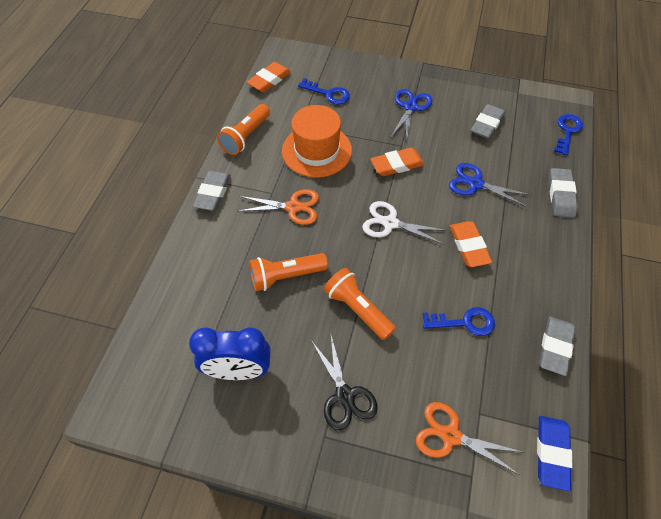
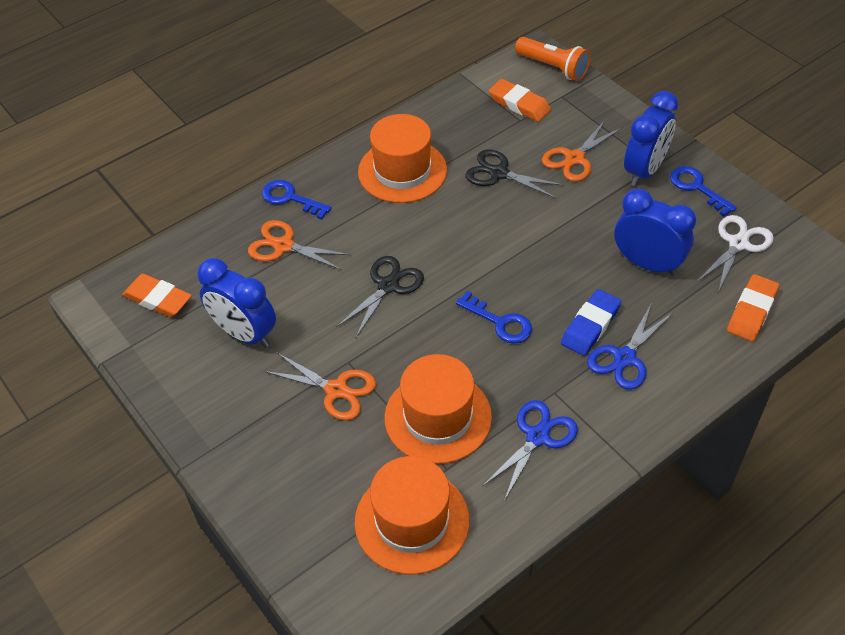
black scissors: [311,336,378,430] = 1 -> [336,256,424,337] [465,149,565,199] = 2
blue clock: [189,327,271,380] = 1 -> [198,258,276,348] [614,189,696,276] [624,91,678,187] = 3
grey eraser: [193,171,231,211] [471,104,505,139] [539,316,575,376] [549,168,578,218] = 4 -> none = 0
orange flashlight: [217,104,270,155] [249,253,328,291] [324,268,396,340] = 3 -> [515,37,591,81] = 1
orange hat: [282,105,352,178] = 1 -> [355,456,469,574] [358,114,447,203] [384,354,492,464] = 3
orange scissors: [239,189,319,225] [416,402,522,475] = 2 -> [248,220,351,270] [264,353,376,420] [542,120,622,182] = 3

